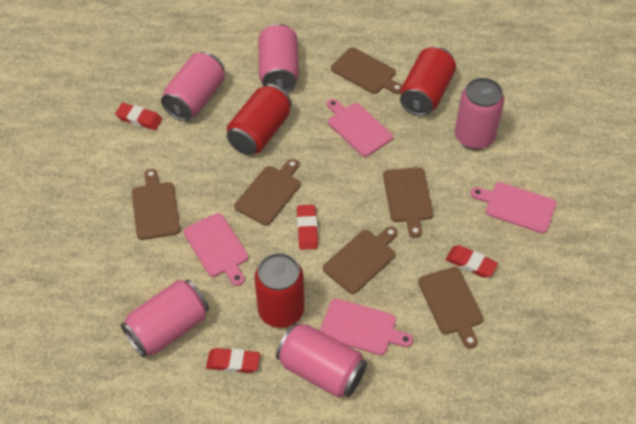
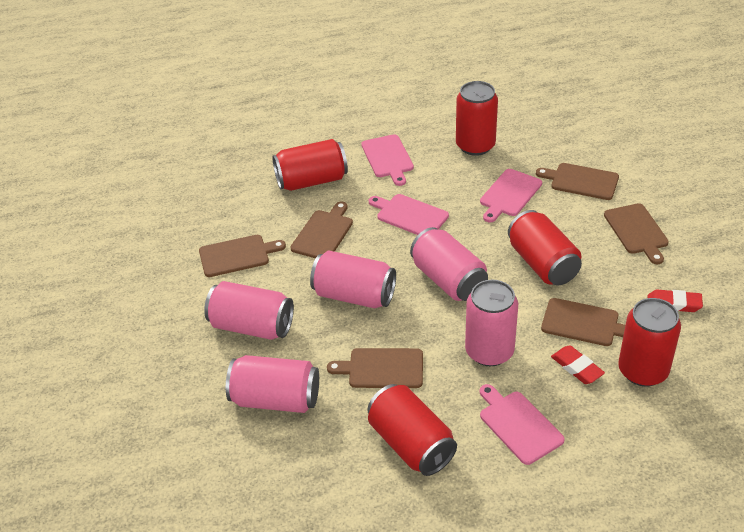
red can: [227,84,292,155] [254,253,304,328] [400,46,456,116] = 3 -> [272,139,348,191] [367,384,457,476] [456,81,498,156] [508,210,582,285] [618,298,681,386] = 5
red eraser: [115,103,162,130] [206,348,260,373] [297,205,318,250] [446,245,498,278] = 4 -> [551,345,605,384] [648,289,703,312] = 2

